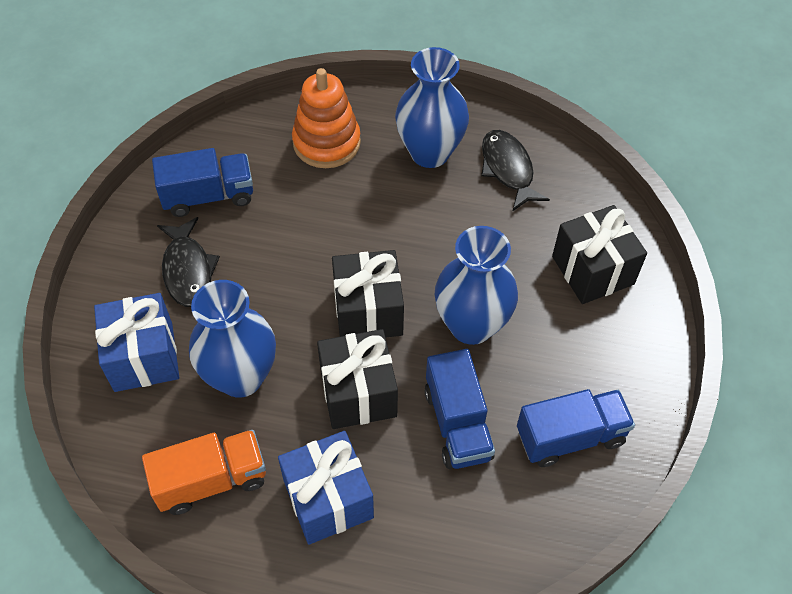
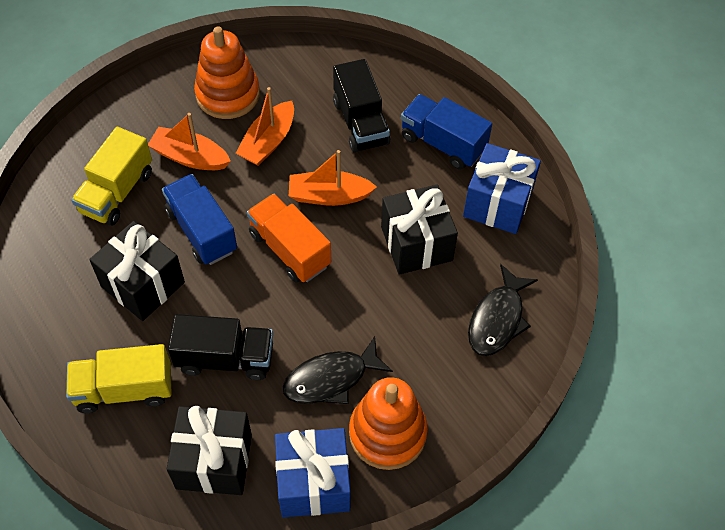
black truck: none = 0 -> [168,314,273,380] [333,59,390,153] = 2
blue truck: [152,148,253,217] [425,349,495,469] [517,389,635,467] = 3 -> [162,174,237,265] [401,94,492,170] = 2
blue vase: [189,280,276,398] [395,47,469,168] [435,226,518,345] = 3 -> none = 0
orange boat: none = 0 -> [148,113,231,170] [236,87,294,166] [289,150,377,206] = 3
orange stacking toy: [292,68,361,168] = 1 -> [194,26,260,119] [349,377,428,470] = 2
yellow truck: none = 0 -> [66,344,172,413] [71,127,152,226] = 2

